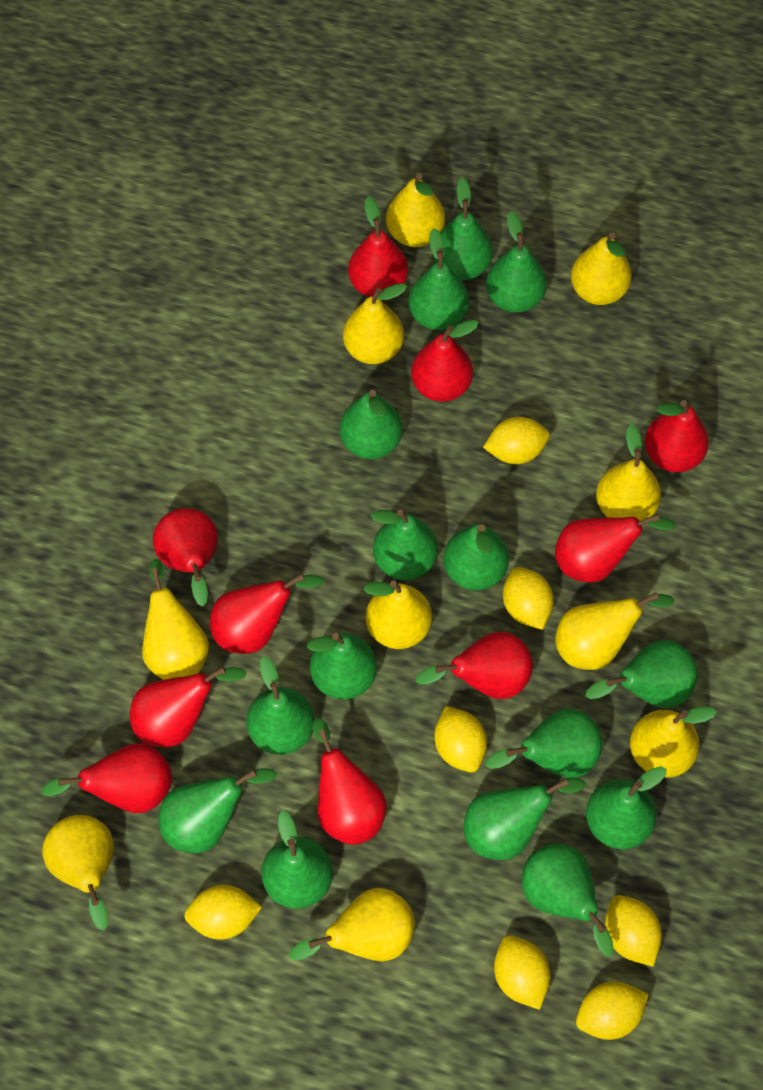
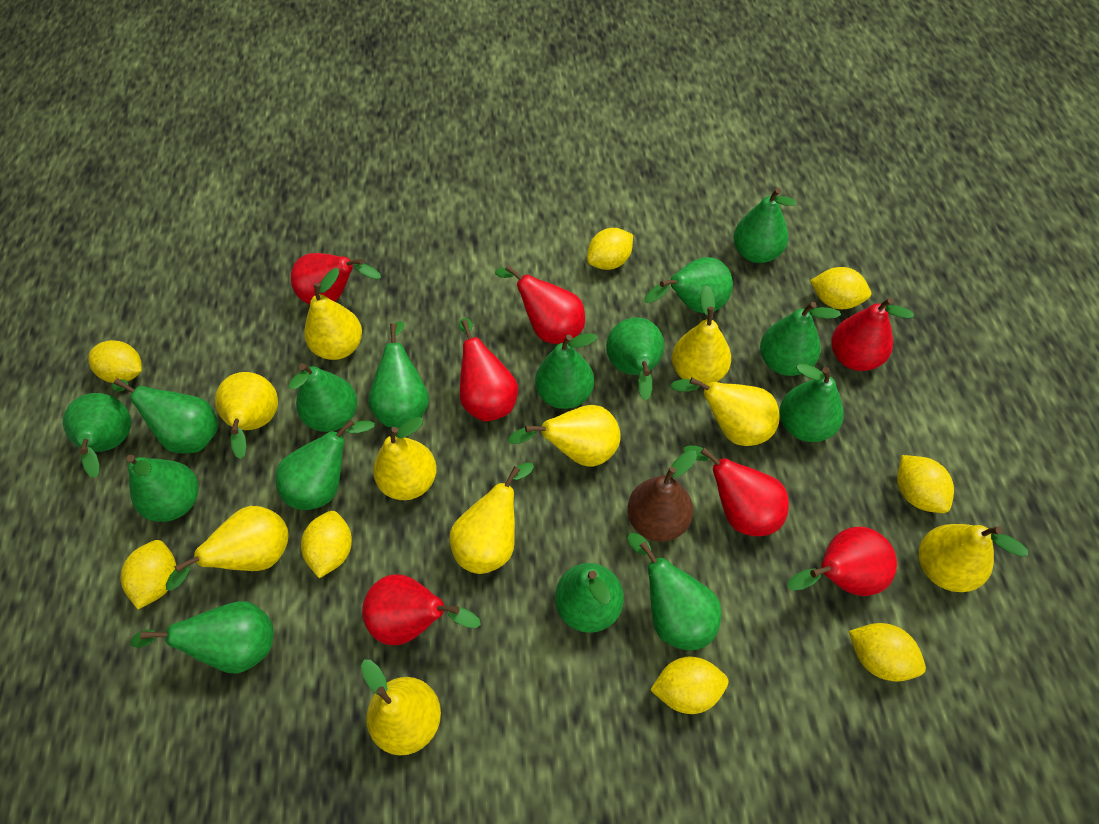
brown pear: none = 0 -> [627,450,697,542] = 1
red pear: [41,743,172,813] [130,667,247,747] [153,508,218,606] [210,573,324,654] [312,718,386,845] [348,197,408,297] [411,320,479,402] [415,632,533,699] [555,514,676,583] [645,400,709,472] = 10 -> [291,253,381,305] [362,574,481,645] [459,318,518,421] [495,265,585,344] [684,445,789,536] [787,526,897,596] [831,297,914,371] = 7
yellow lemon: [184,885,262,940] [434,706,487,772] [483,417,550,464] [494,935,550,1010] [503,567,554,630] [576,981,649,1040] [605,895,662,967] = 7 -> [88,340,142,383] [121,540,176,609] [301,511,352,578] [587,228,633,270] [650,657,728,714] [810,267,871,309] [849,623,926,682] [897,455,954,513] = 8

